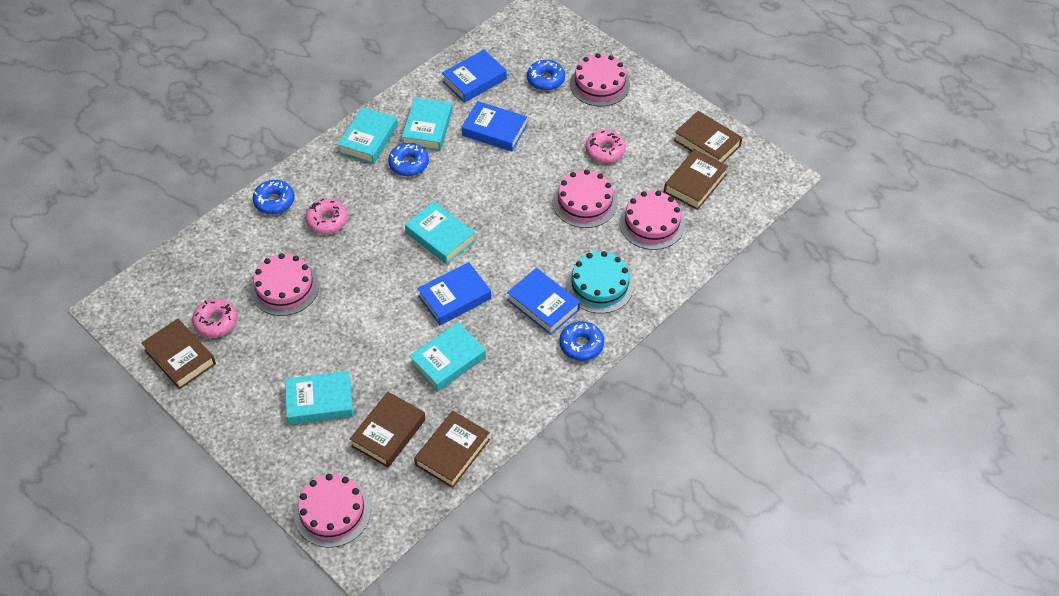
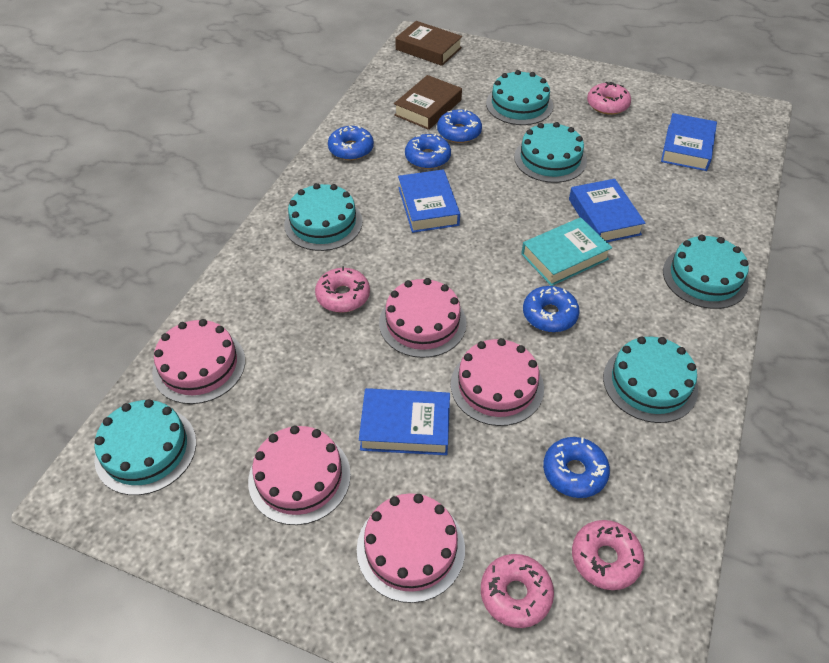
blue donut: [252,180,295,214] [388,143,429,176] [527,60,565,91] [559,321,604,361] = 4 -> [328,126,374,160] [405,133,451,169] [437,109,482,143] [523,286,580,332] [543,437,610,498] = 5
brown book: [141,318,216,389] [350,392,426,468] [414,411,490,488] [664,149,728,210] [674,111,743,163] = 5 -> [394,75,462,130] [395,21,462,66] = 2
pink donut: [192,299,237,338] [305,198,348,234] [586,130,626,163] = 3 -> [315,266,370,313] [481,554,554,628] [572,520,644,590] [587,81,631,115] = 4
turquoise book: [285,371,353,425] [337,107,398,164] [402,98,453,151] [405,201,475,264] [409,322,486,392] = 5 -> [521,217,612,286] = 1
turquoise cake: [566,251,634,314] = 1 -> [94,399,196,495] [284,183,363,251] [486,70,553,125] [514,122,587,183] [603,336,698,423] [663,235,749,309] = 6

